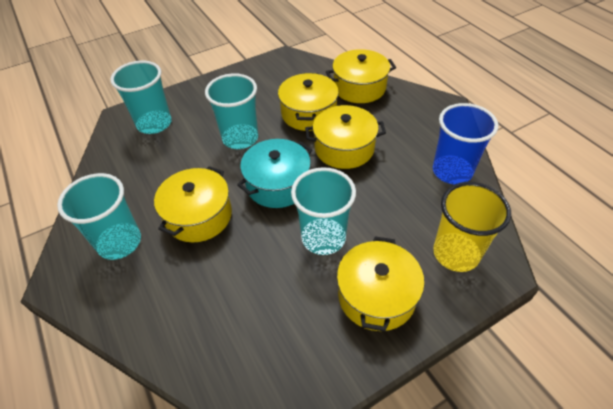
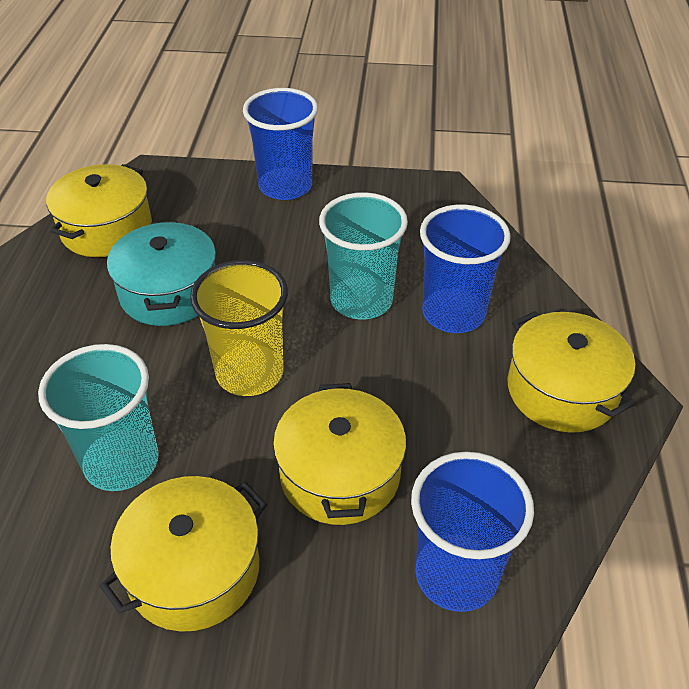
blue cup: [433,103,498,184] = 1 -> [243,88,318,200] [411,452,534,612] [420,204,511,333] = 3
turquoise cup: [57,173,141,260] [110,61,172,134] [205,73,258,149] [291,167,356,255] = 4 -> [38,344,159,491] [319,192,408,320] = 2
yellow pot: [154,166,232,242] [278,73,339,131] [305,105,386,169] [326,49,396,103] [337,236,424,332] = 5 -> [46,164,152,257] [99,476,267,632] [273,383,406,525] [508,311,636,433] = 4

